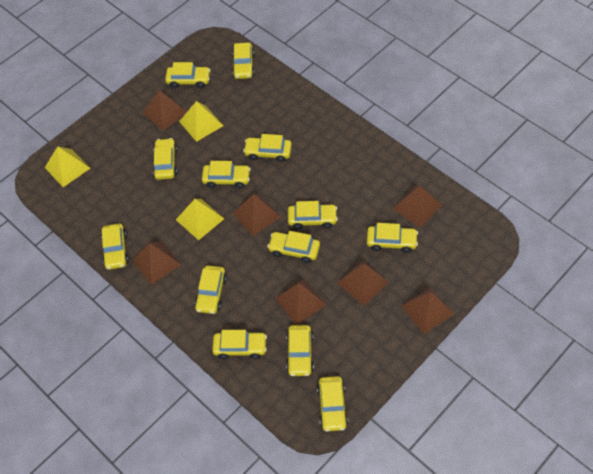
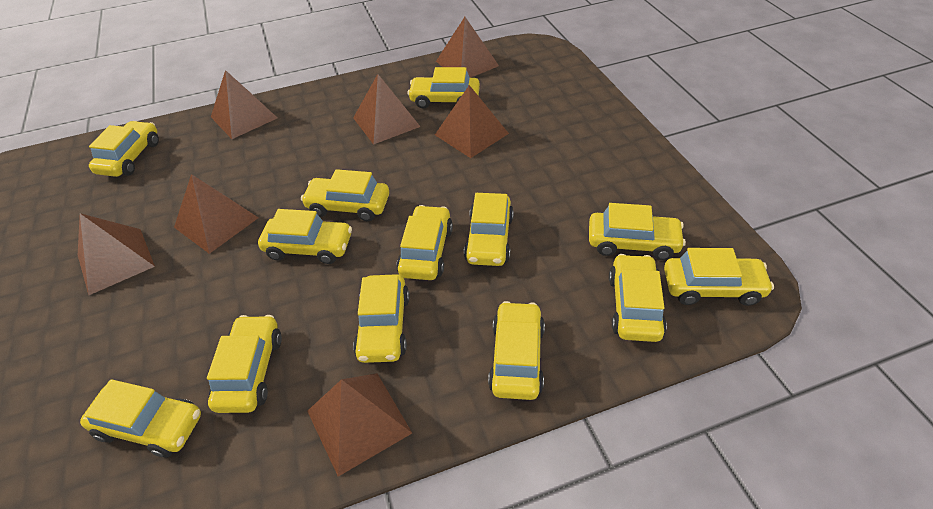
yellow pyramid: [45,146,90,187] [176,199,224,240] [179,101,223,142] = 3 -> none = 0

